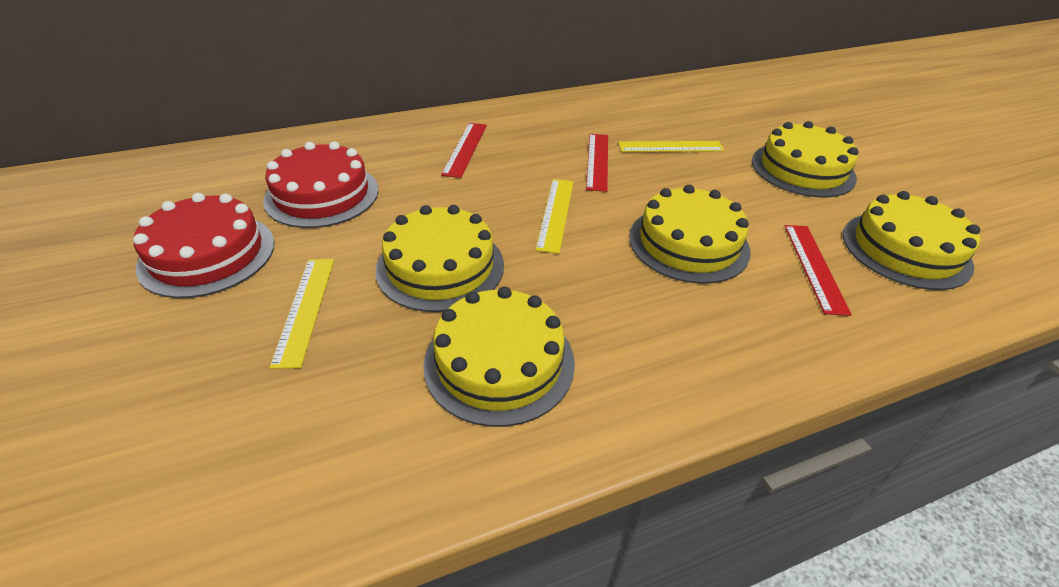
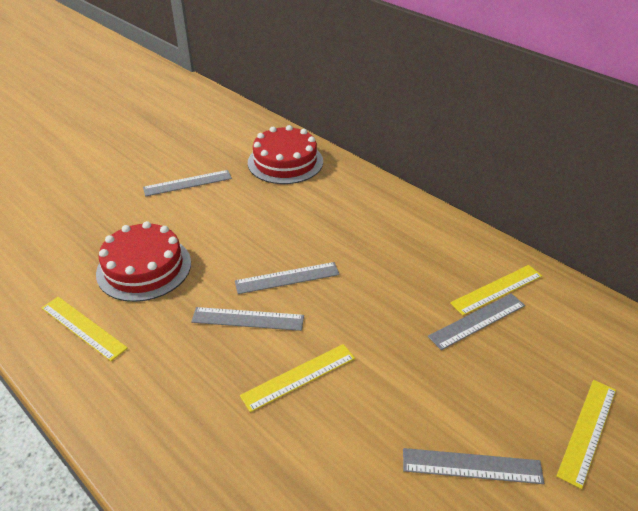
grey ruler: none = 0 -> [143,170,232,196] [191,307,304,331] [235,262,340,294] [403,448,544,484] [428,293,525,350] = 5
red ruler: [441,123,487,178] [586,134,608,192] [785,225,852,316] = 3 -> none = 0
yellow cake: [375,205,504,312] [423,287,575,427] [629,185,751,284] [752,121,859,197] [843,191,980,290] = 5 -> none = 0
yellow ruler: [270,259,334,369] [535,179,573,254] [618,141,724,152] = 3 -> [42,297,128,361] [240,344,355,412] [450,265,542,316] [557,380,616,489] = 4

